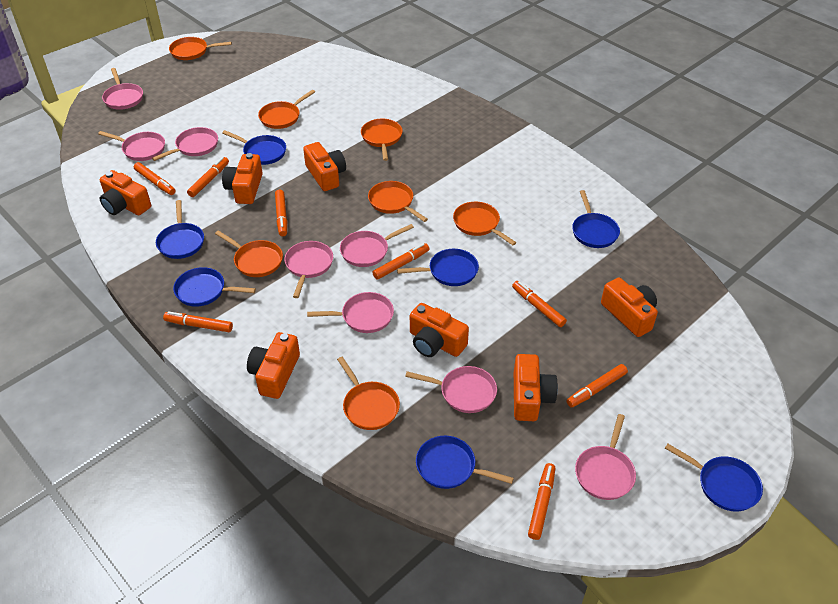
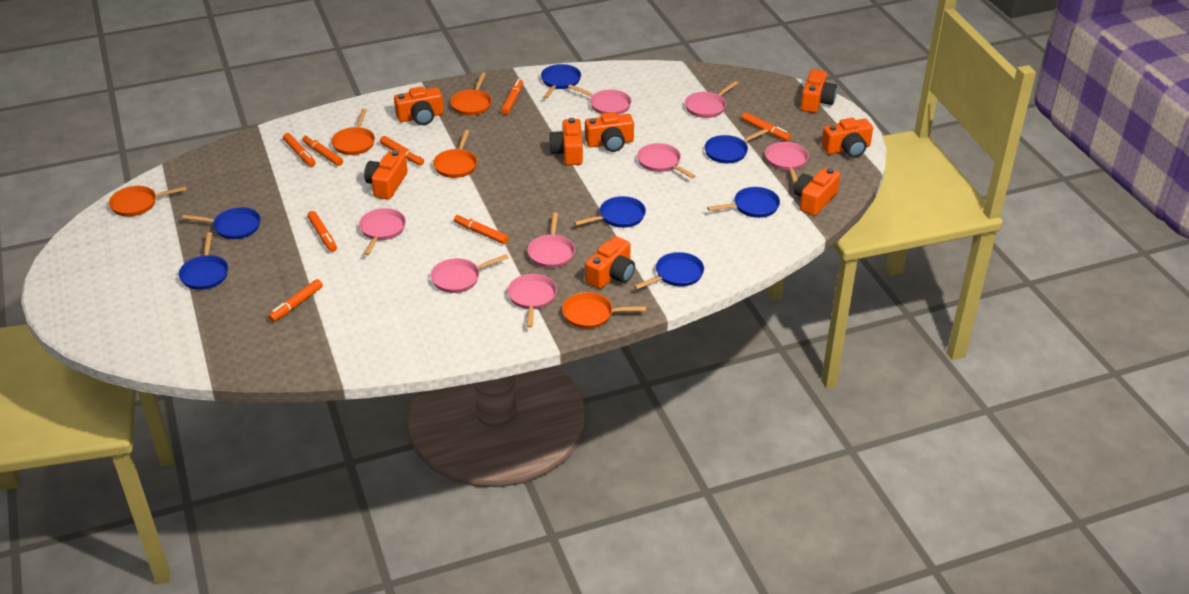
orange camera: [100,170,151,215] [222,153,263,204] [247,332,300,399] [303,142,346,191] [410,303,469,357] [514,354,558,421] [601,277,658,337] = 7 -> [364,150,408,200] [394,86,444,125] [549,118,583,165] [585,112,634,152] [585,236,635,289] [794,167,840,216] [801,69,837,113] [821,118,873,158] = 8
orange pan: [169,37,232,60] [215,230,283,277] [258,90,315,129] [337,357,400,430] [361,119,403,161] [368,181,428,222] [453,201,517,245] = 7 -> [109,186,187,217] [332,109,375,155] [433,130,477,178] [450,72,492,115] [562,292,646,329] = 5

